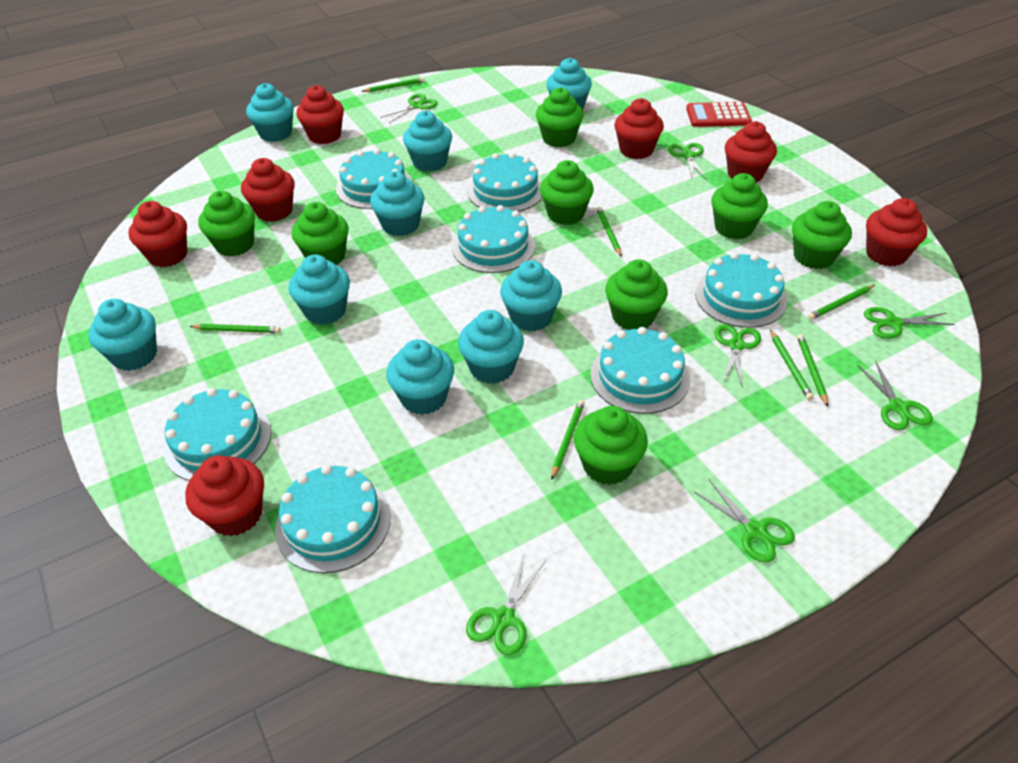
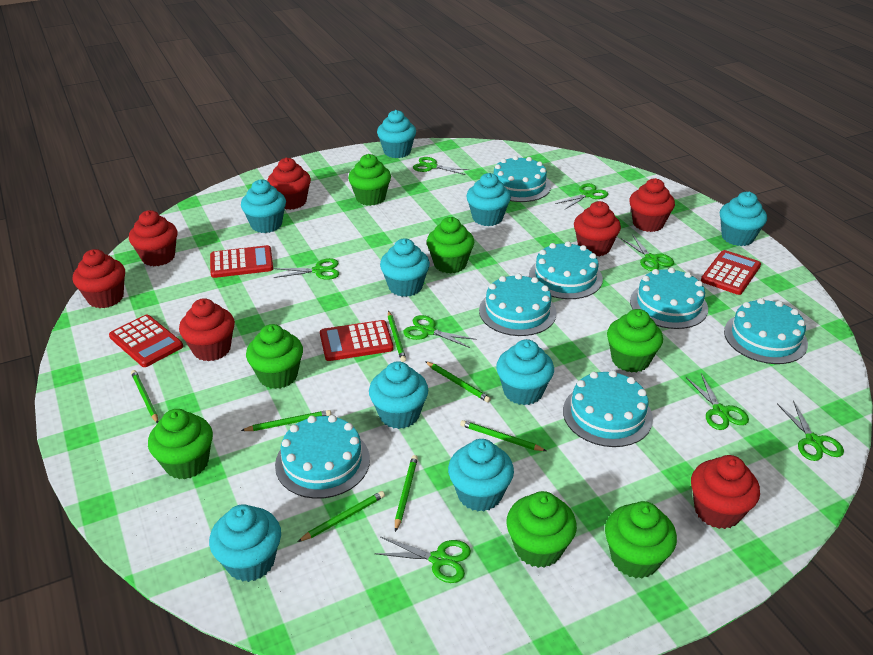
green cupcake: [198,191,255,257] [292,202,349,265] [536,87,584,147] [540,160,594,225] [574,406,648,485] [605,259,668,330] [711,173,768,239] [792,201,852,269] = 8 -> [148,409,213,479] [246,324,303,389] [348,154,391,206] [427,217,474,274] [506,491,577,568] [605,501,677,578] [607,309,663,373] = 7
green scissors: [380,94,438,123] [466,552,545,655] [668,143,707,180] [694,479,795,563] [714,324,761,386] [857,360,933,430] [864,307,955,339] = 7 -> [274,258,339,280] [374,536,471,583] [403,315,476,348] [413,157,469,175] [555,183,608,209] [621,235,674,271] [686,374,749,430] [777,400,844,461] = 8
red calculator: [686,102,752,127] = 1 -> [109,315,183,367] [210,245,273,278] [320,320,394,361] [701,250,761,295] = 4

